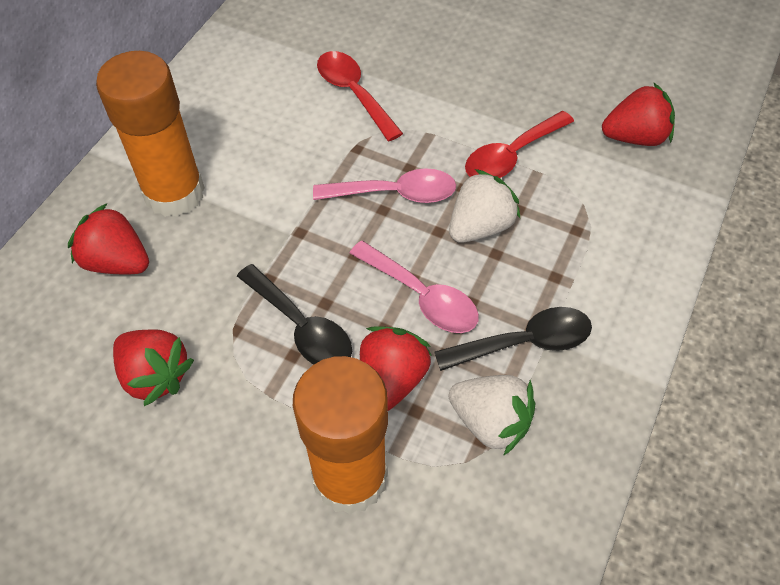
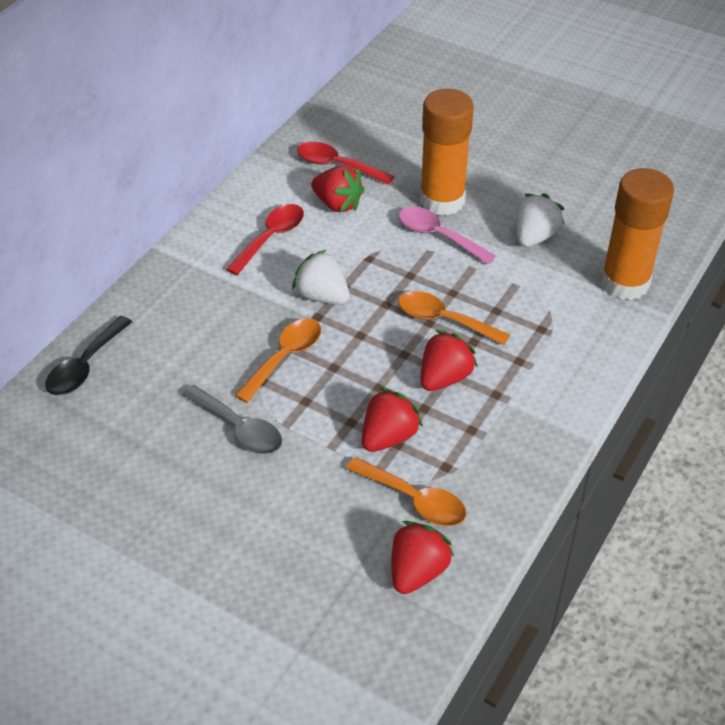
black spoon: [237,264,352,364] [434,307,592,371] = 2 -> [45,316,132,395] = 1
grey spoon: none = 0 -> [182,385,282,454] = 1
orange spoon: none = 0 -> [235,319,321,403] [346,457,466,526] [398,291,510,345] = 3
pink spoon: [313,168,456,203] [350,241,479,333] = 2 -> [399,207,496,264] = 1

